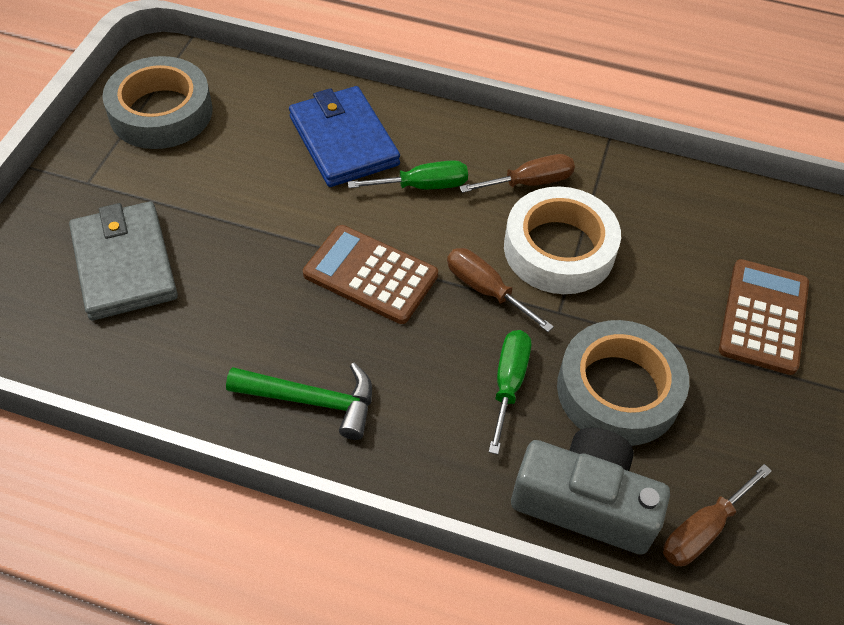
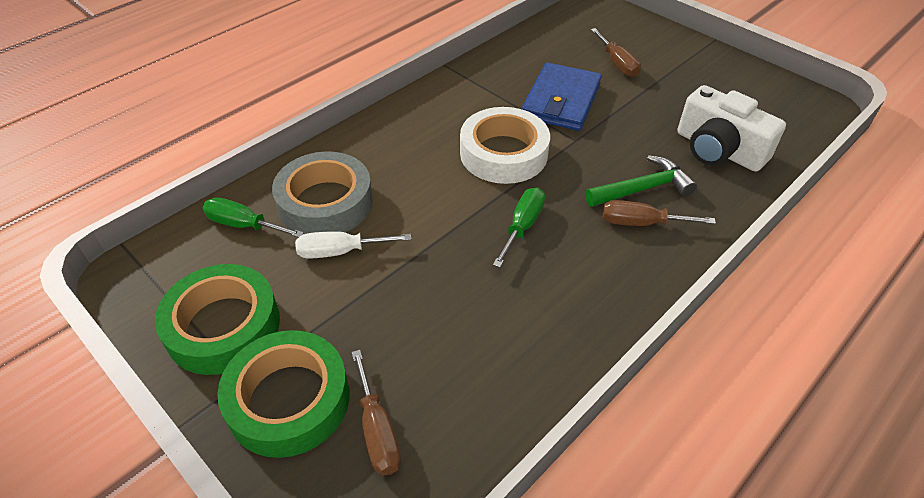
brown calculator: [303,225,438,324] [719,259,809,375] = 2 -> none = 0
green tape: none = 0 -> [155,264,280,375] [217,330,349,458] = 2
grey camera: [511,428,670,555] = 1 -> none = 0
grey tape: [102,56,212,149] [557,320,689,446] = 2 -> [272,152,373,234] = 1
grey wallet: [69,201,178,320] = 1 -> none = 0
white camera: none = 0 -> [677,85,786,172] = 1
white screwdriver: none = 0 -> [295,231,411,259] = 1

